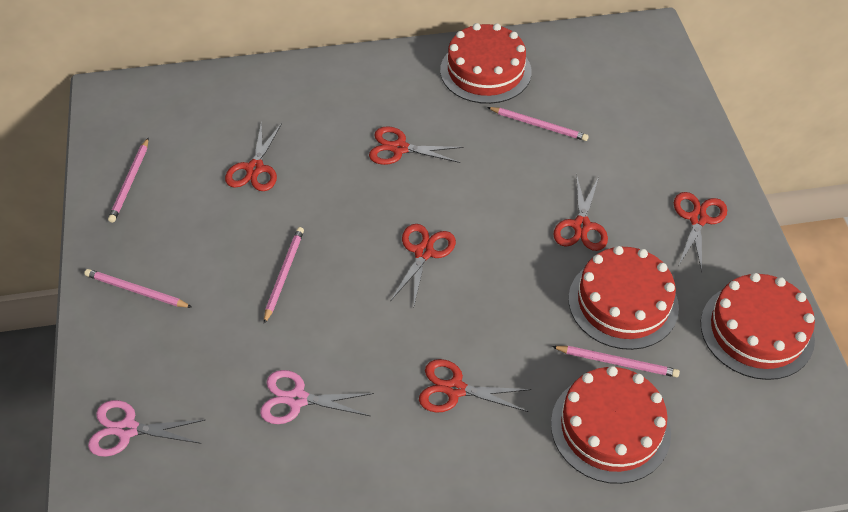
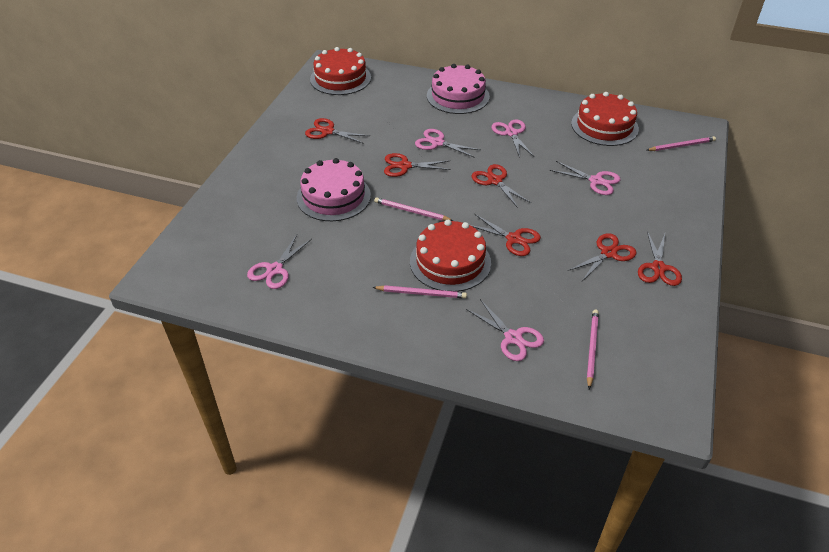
pink cake: none = 0 -> [297,158,371,221] [427,64,490,114] = 2
pink pencil: [84,269,192,308] [108,138,148,223] [264,227,304,324] [487,107,589,141] [552,346,680,377] = 5 -> [372,285,467,298] [374,197,453,221] [587,310,599,389] [647,136,716,151] = 4
pink scissors: [88,400,205,457] [260,370,374,424] = 2 -> [247,235,312,289] [415,129,480,158] [466,299,544,361] [492,119,534,158] [550,161,621,195] = 5
red cake: [440,23,532,104] [551,366,671,484] [569,246,679,350] [701,273,815,380] = 4 -> [310,47,371,95] [410,220,491,292] [571,92,639,146] = 3

